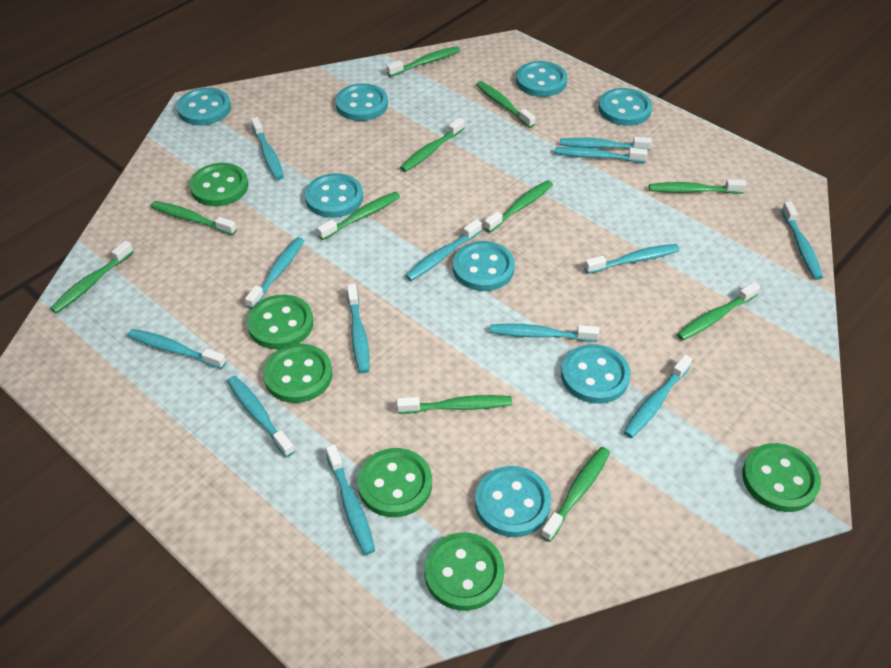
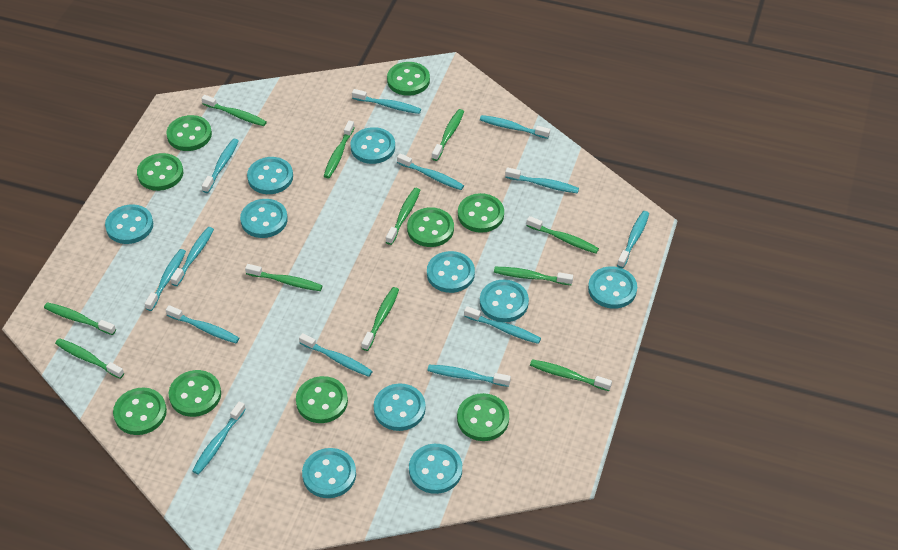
green button: [189,163,248,206] [247,295,313,349] [263,344,332,403] [357,448,432,517] [424,532,504,611] [742,443,821,512] = 6 -> [113,388,167,435] [137,153,183,191] [166,115,212,151] [169,370,221,417] [296,376,348,423] [387,62,430,96] [407,207,454,247] [457,393,509,441] [458,193,504,233] = 9
turquoise button: [177,88,231,125] [305,173,363,218] [335,83,388,121] [453,241,515,291] [475,466,551,537] [516,61,567,97] [561,344,631,404] [598,88,652,126] = 8 -> [105,204,153,244] [240,199,288,238] [247,157,293,194] [302,448,356,498] [350,127,395,164] [373,383,426,431] [409,444,462,494] [427,251,475,293] [480,279,529,322] [588,266,637,309] = 10

